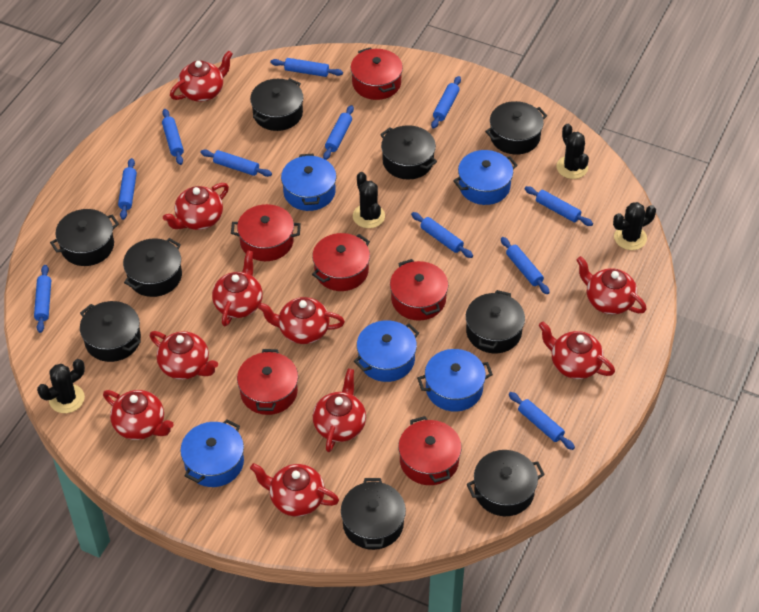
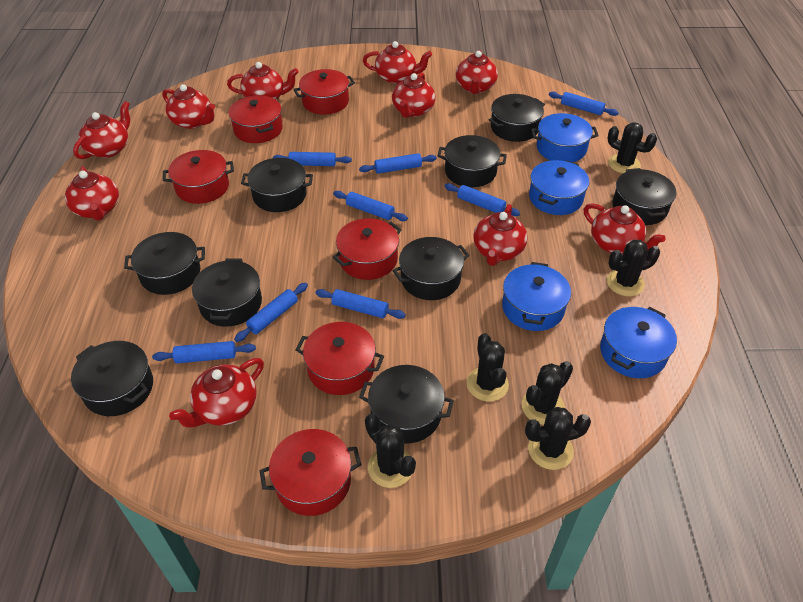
black cactus: [37,359,85,413] [353,172,385,228] [556,124,589,179] [613,202,656,250] = 4 -> [365,413,416,488] [467,333,509,402] [522,361,573,425] [525,407,591,470] [607,122,657,173] [607,240,660,296] = 6
blue pot: [180,419,244,487] [281,154,336,211] [354,320,419,382] [417,349,493,412] [453,150,518,205] = 5 -> [502,262,571,331] [529,160,589,215] [531,113,599,162] [600,307,677,378] = 4
blue rolling pin: [34,265,51,333] [118,158,137,220] [162,109,184,165] [201,149,272,177] [270,58,343,77] [323,105,354,160] [411,212,473,258] [431,76,461,129] [501,237,550,294] [509,392,575,450] [525,186,593,226] = 11 -> [152,341,256,364] [234,283,308,342] [273,152,352,166] [315,289,406,319] [333,191,408,221] [359,153,437,174] [445,183,520,216] [549,92,619,116] = 8

